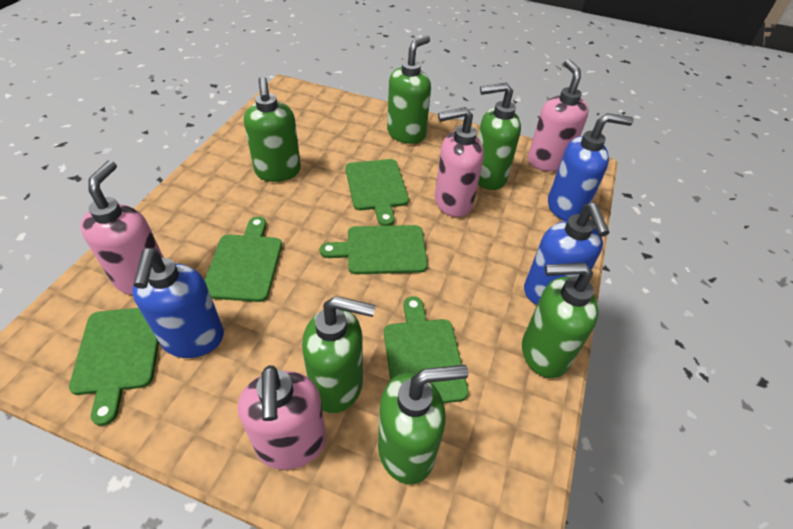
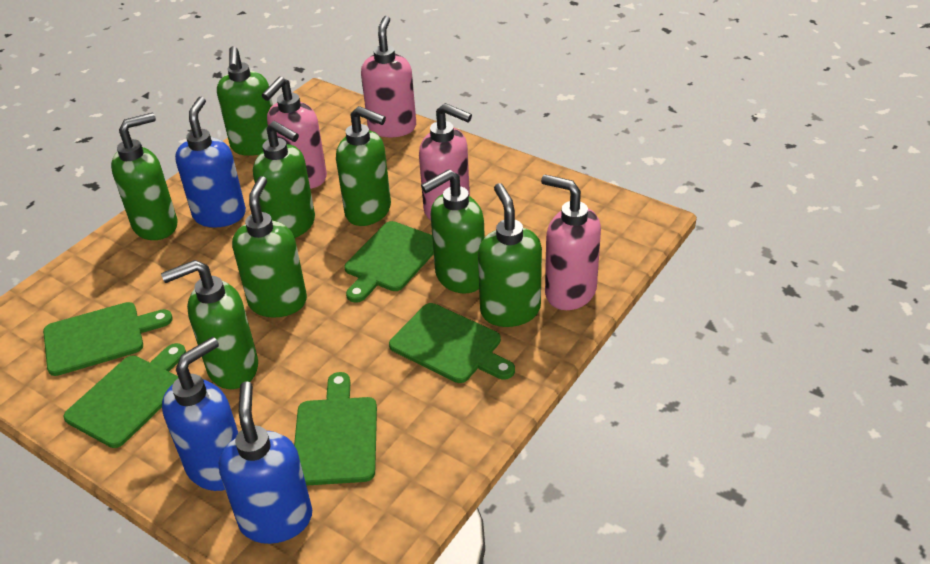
green soap dispenser: [244,77,301,182] [302,296,376,413] [378,365,468,484] [387,36,431,144] [478,82,521,190] [522,262,598,378] = 6 -> [111,113,177,240] [161,260,258,389] [217,46,273,156] [232,176,307,318] [253,121,315,238] [336,106,391,226] [421,169,485,293] [478,183,542,327] = 8

